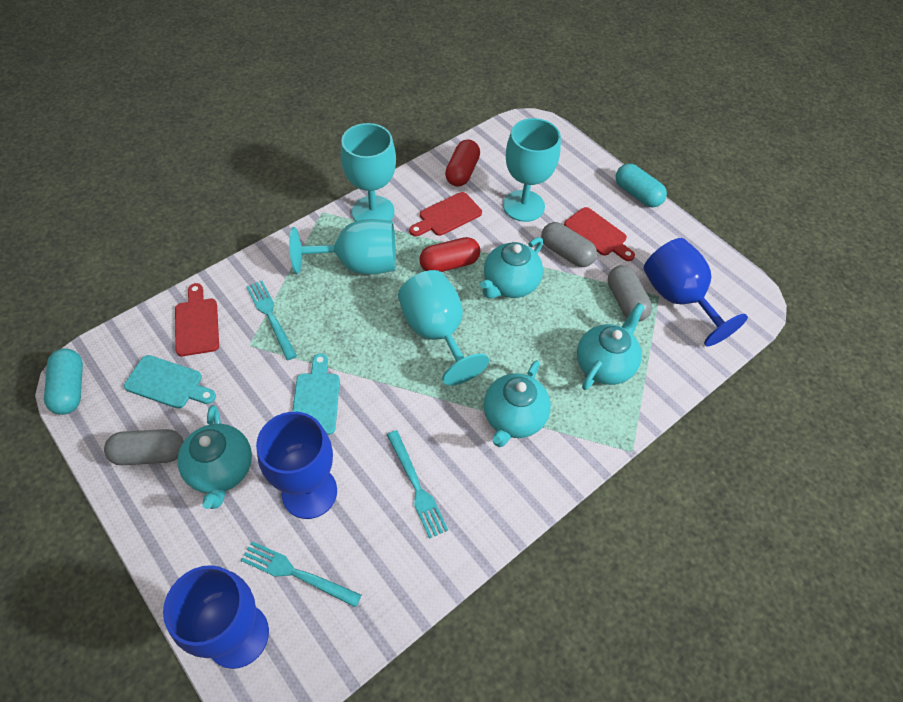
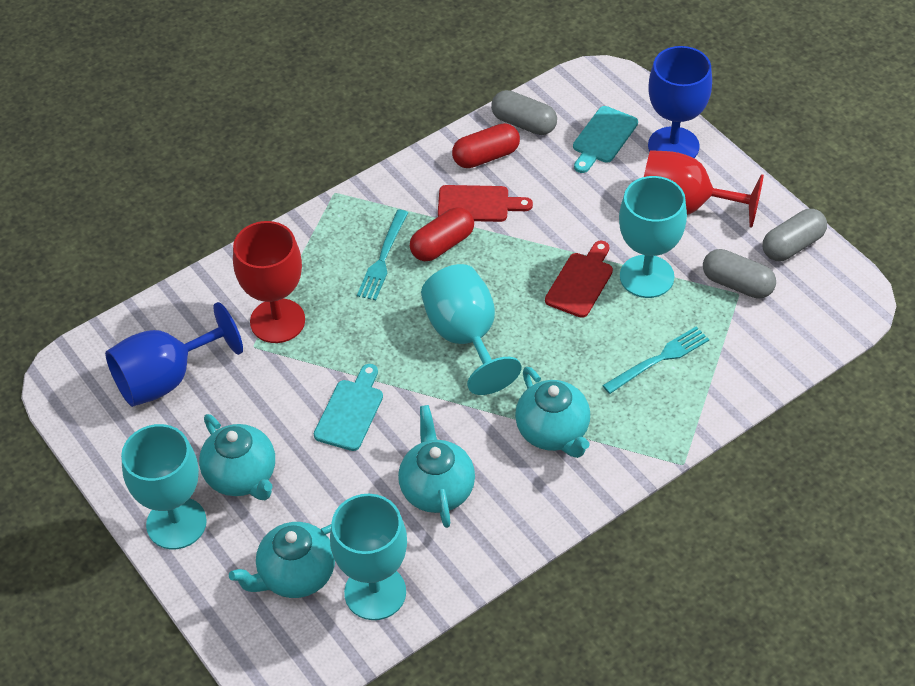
blue goblet: [163,565,269,669] [256,412,337,519] [644,238,748,346] = 3 -> [105,302,243,407] [648,46,712,158] = 2
red cutting board: [175,283,219,356] [409,192,482,236] [564,207,635,261] = 3 -> [438,185,533,222] [545,241,613,318] = 2
red goblet: none = 0 -> [233,221,305,343] [644,150,764,228] = 2
turquoise capsule: [44,348,83,415] [616,163,667,207] = 2 -> none = 0
turquoise fork: [241,541,362,608] [246,281,297,360] [387,430,448,539] = 3 -> [357,210,408,300] [602,326,709,394] = 2

